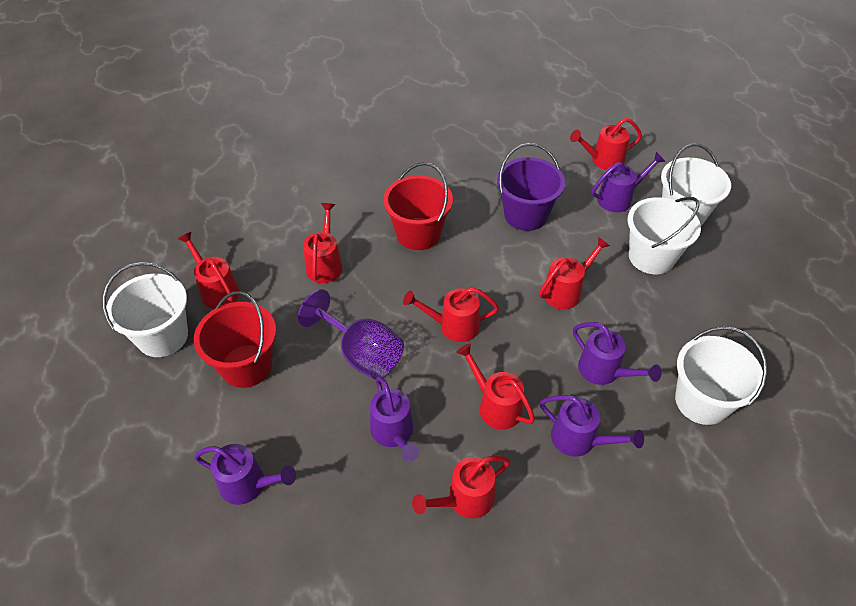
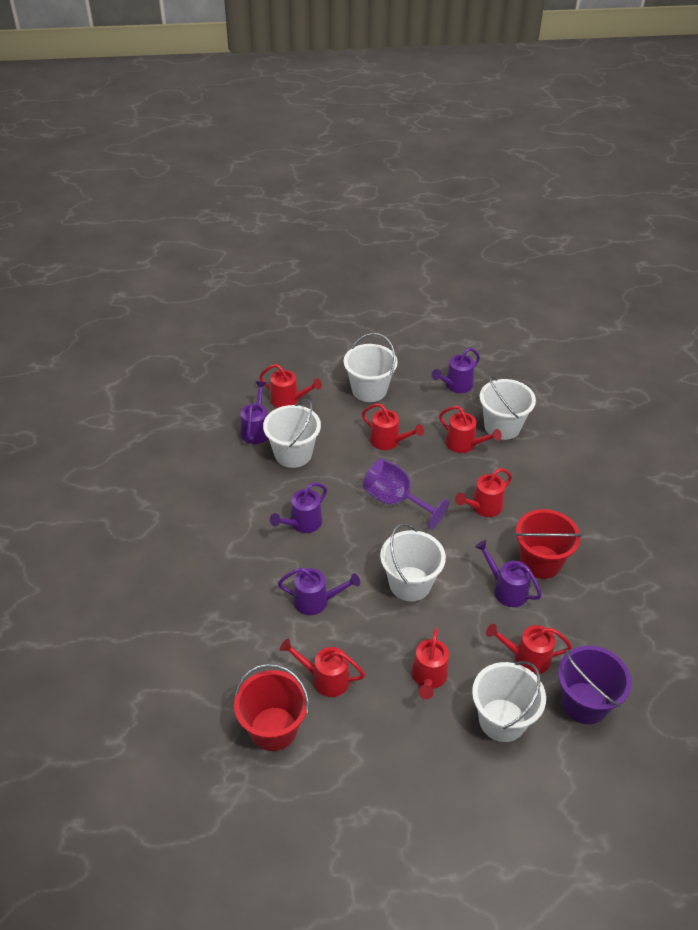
white bucket: [102,262,188,357] [628,197,701,274] [661,143,731,226] [675,326,767,425] = 4 -> [263,399,321,468] [344,333,398,402] [380,523,446,601] [472,661,546,742] [480,375,536,440] = 5

